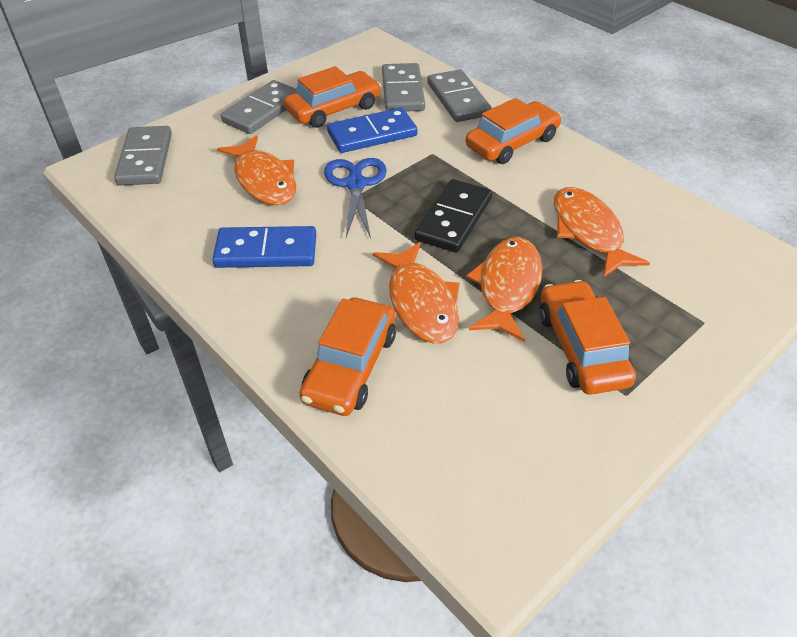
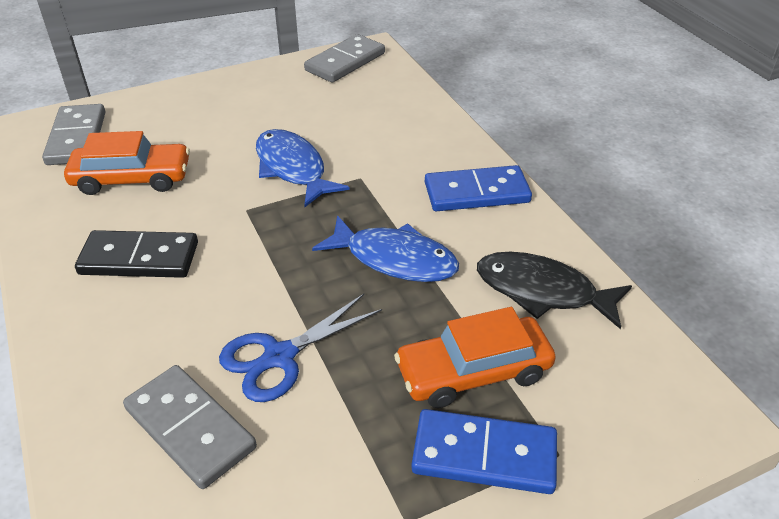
black fish: none = 0 -> [477,252,632,329] = 1
blue fish: none = 0 -> [256,129,350,207] [312,215,459,282] = 2
grey domino: [114,126,172,186] [221,80,296,134] [382,63,425,111] [427,69,492,122] = 4 -> [42,104,105,165] [123,365,257,489] [304,34,385,83] = 3
orange car: [284,66,381,128] [299,297,396,416] [466,98,561,164] [539,280,636,395] = 4 -> [64,131,190,195] [394,307,556,408] = 2
orange fish: [217,135,296,205] [372,242,460,343] [466,237,543,342] [554,187,650,277] = 4 -> none = 0

